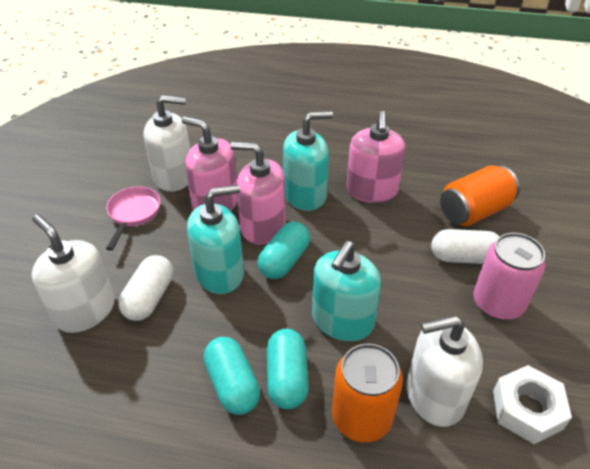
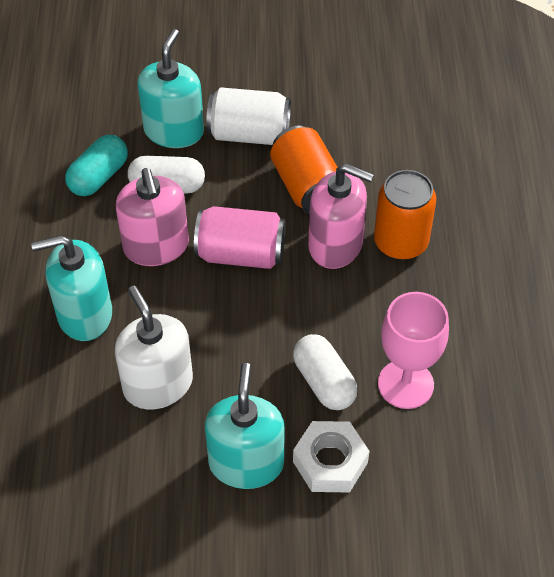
pink goblet: none = 0 -> [378,292,449,409] = 1
pink pan: [106,186,161,251] = 1 -> none = 0
pink soap dispenser: [182,116,238,211] [230,142,286,244] [346,111,405,203] = 3 -> [116,168,189,266] [308,163,374,269] = 2
turquoise capsule: [203,337,260,415] [258,222,310,279] [267,329,309,409] = 3 -> [65,135,128,196] = 1
white can: none = 0 -> [206,87,291,145] = 1
white soap dispenser: [31,214,115,333] [143,95,190,192] [406,316,483,427] = 3 -> [115,285,193,410] = 1

